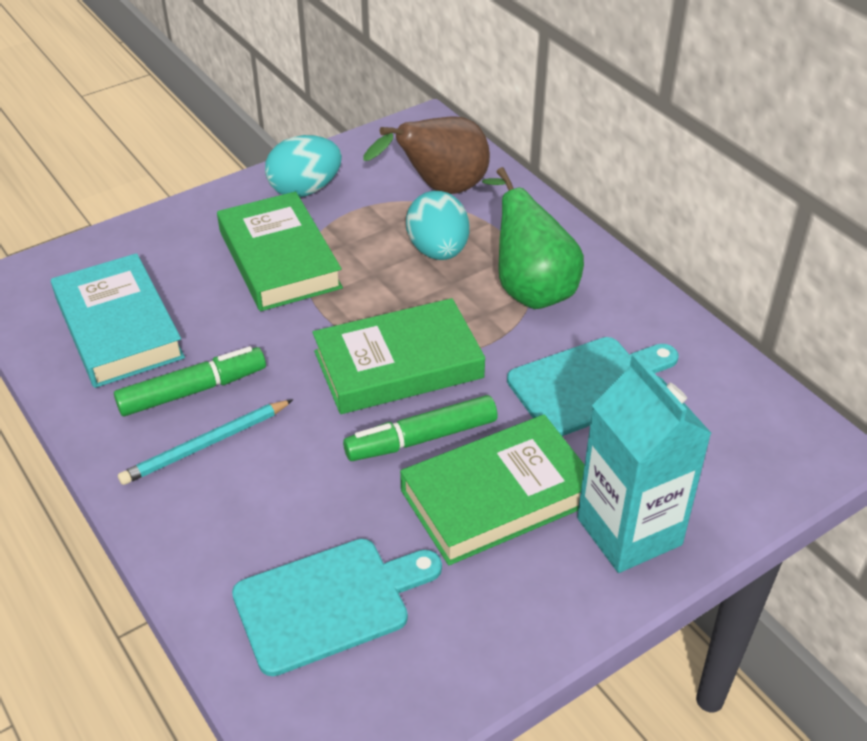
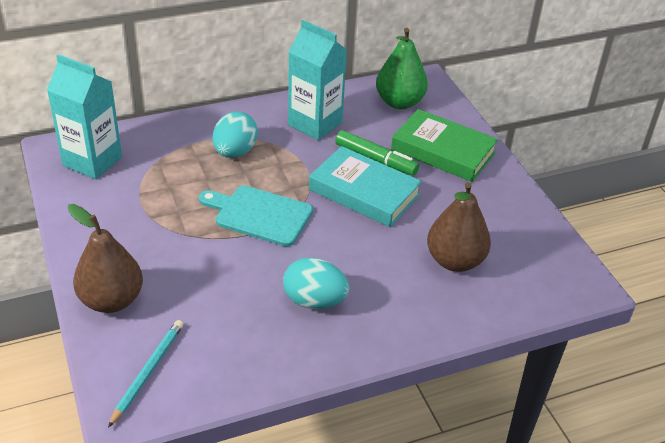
brown pear: [364,116,490,194] = 1 -> [68,204,143,313] [427,182,491,272] = 2
green book: [217,192,343,311] [312,298,485,414] [400,415,584,565] = 3 -> [391,109,498,182] = 1
green marker: [114,346,266,416] [343,395,498,461] = 2 -> [335,130,419,176] = 1
turquoise carton: [577,353,712,573] = 1 -> [47,54,122,179] [288,20,347,140] = 2
turquoise cutting board: [232,539,442,676] [507,337,678,436] = 2 -> [199,185,313,246] = 1

